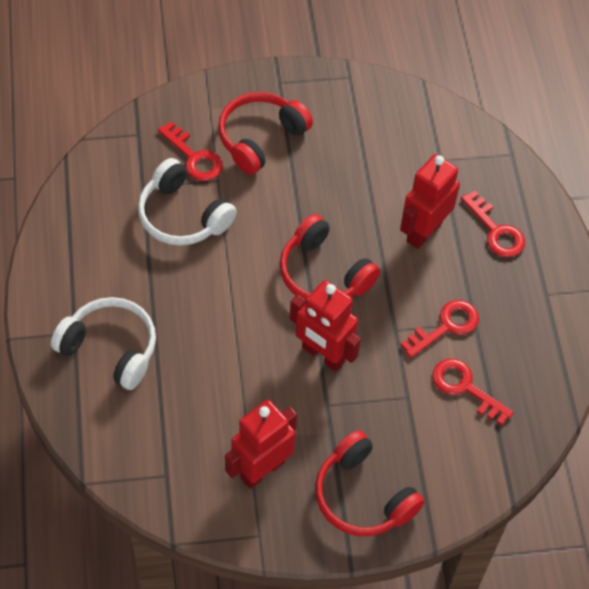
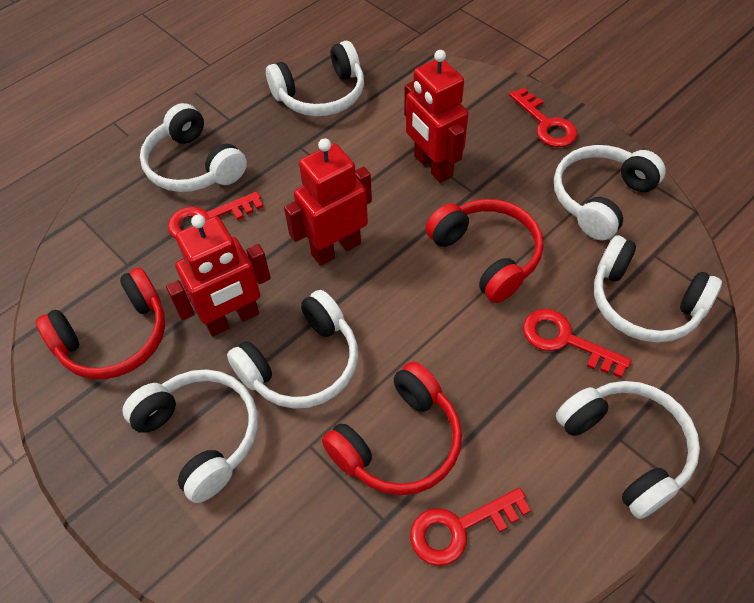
white headphones: [51,297,156,390] [138,158,237,245] = 2 -> [122,369,258,503] [140,103,247,192] [227,290,358,409] [266,41,364,116] [554,145,666,240] [556,381,700,519] [594,236,722,343] = 7

